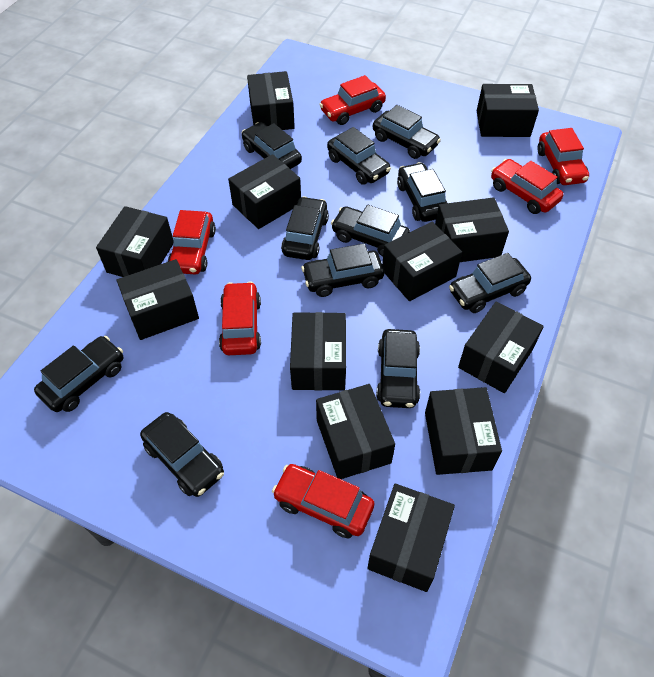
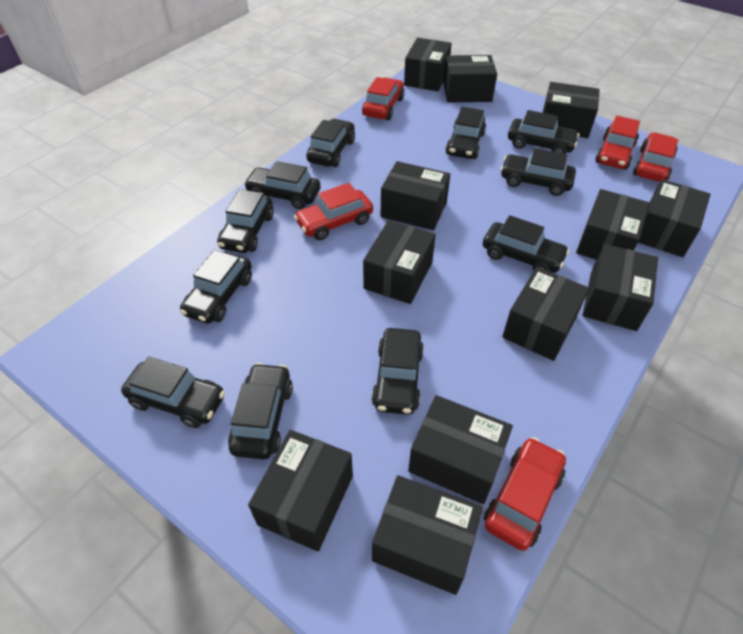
red car: [168,210,216,274] [219,281,261,355] [272,464,374,538] [319,75,386,125] [491,159,563,214] [537,128,589,185] = 6 -> [294,183,373,240] [362,77,404,120] [484,437,566,551] [595,115,640,170] [633,132,678,182] = 5

